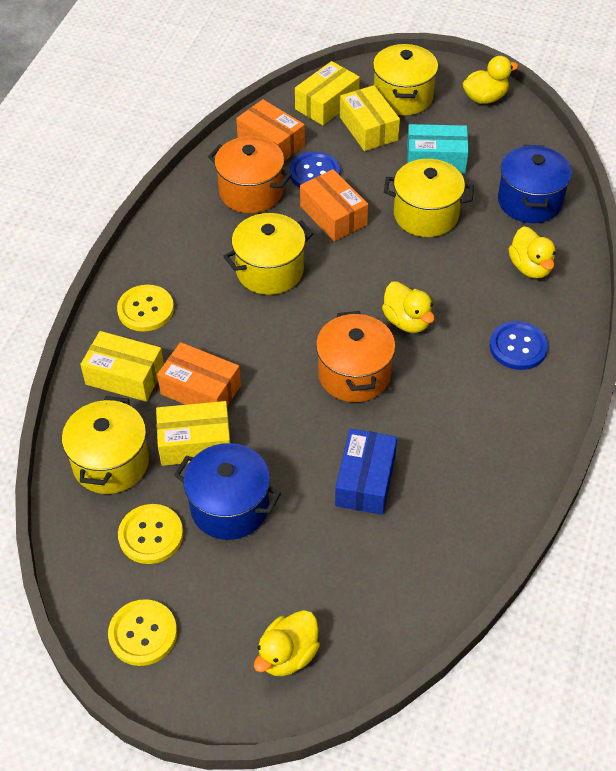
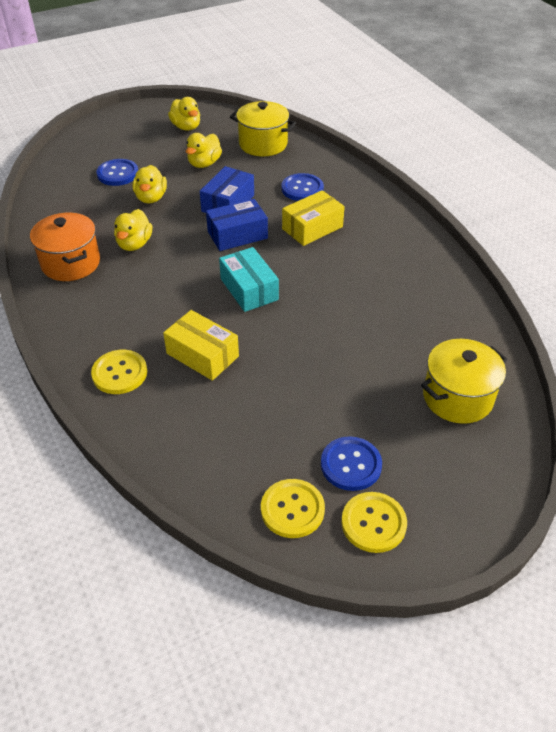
blue box: [335,428,397,515] = 1 -> [200,166,254,213] [206,199,268,251] = 2
blue button: [289,151,340,188] [490,321,548,370] = 2 -> [96,159,138,186] [281,173,324,201] [321,436,382,491] = 3
blue pot: [174,443,281,540] [498,145,572,223] = 2 -> none = 0
orange box: [157,342,241,406] [236,99,305,161] [300,169,368,242] = 3 -> none = 0
orange pot: [208,136,292,213] [316,311,396,402] = 2 -> [30,213,100,281] = 1
yellow box: [80,331,164,402] [156,401,231,466] [295,61,360,125] [340,85,400,151] = 4 -> [163,310,239,381] [282,190,345,246] = 2
yellow pot: [62,396,149,494] [223,213,313,295] [373,44,438,115] [384,159,474,237] = 4 -> [230,101,296,156] [421,339,508,424] = 2

